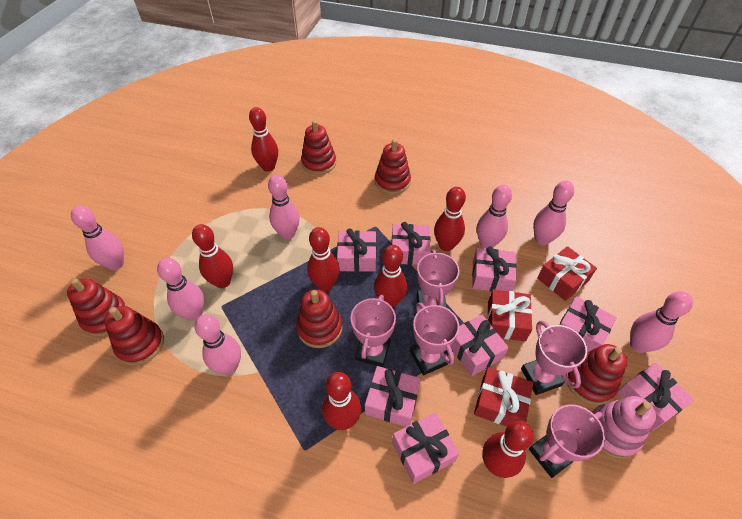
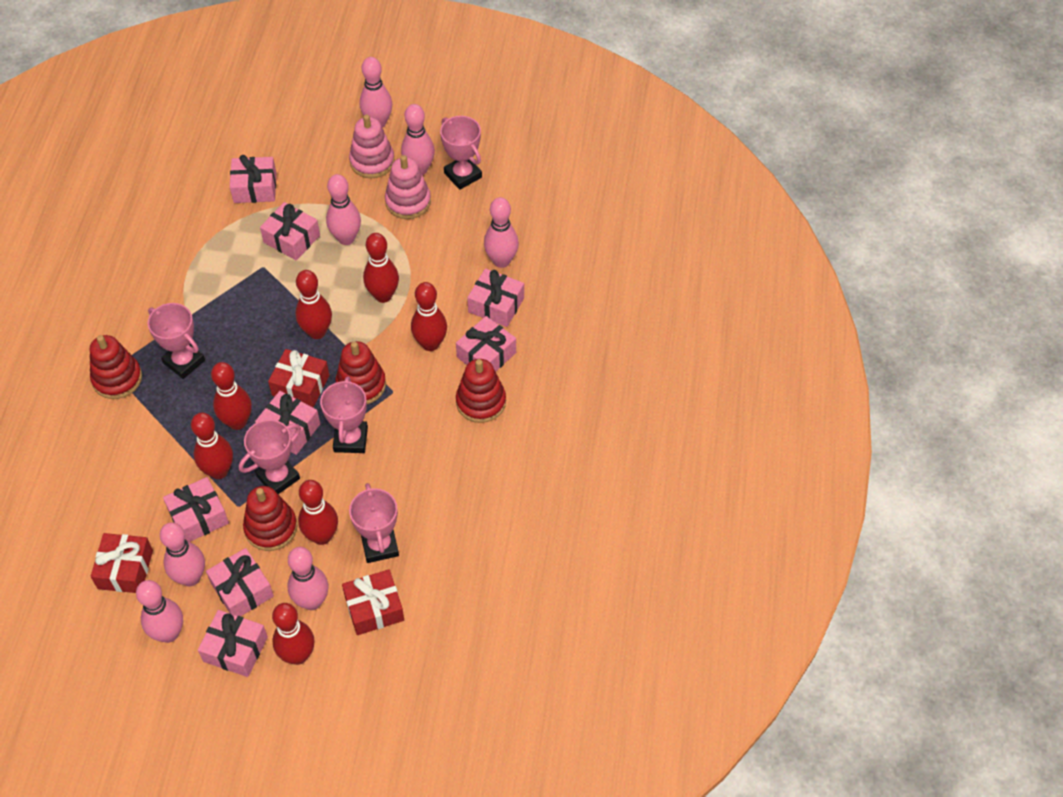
pink stacking toy: [592,396,656,459] = 1 -> [349,114,395,178] [385,155,431,219] = 2
red stacking toy: [67,278,127,337] [104,306,164,365] [296,289,343,348] [301,120,336,175] [375,139,411,194] [566,344,627,405] = 6 -> [90,335,142,399] [243,486,297,551] [335,341,386,404] [456,359,506,423] = 4

